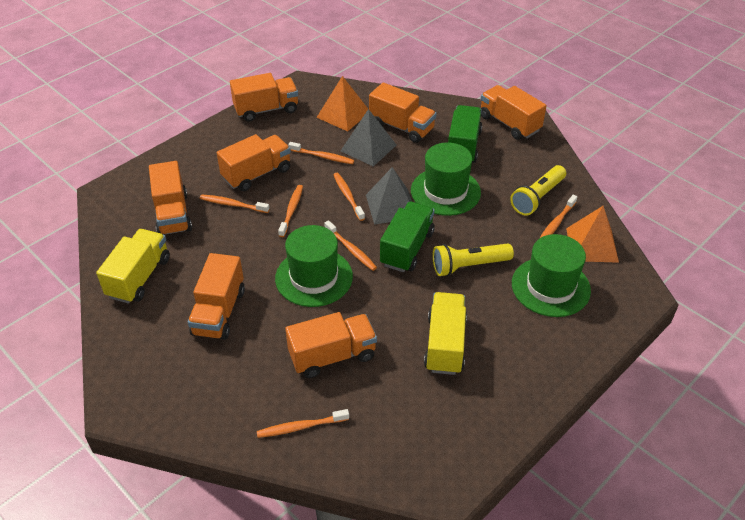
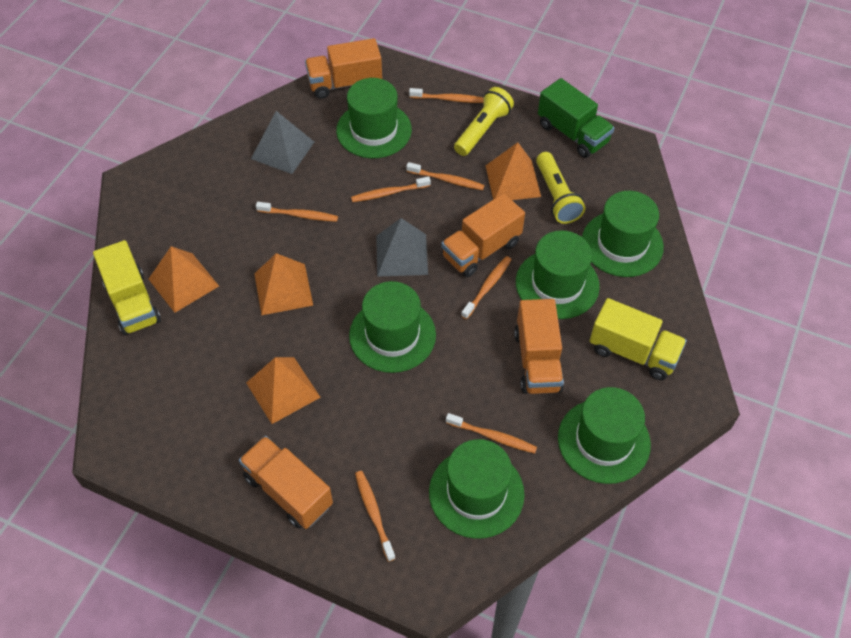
green hat: [275,225,353,307] [411,143,481,216] [512,234,591,317] = 3 -> [336,78,412,158] [349,281,436,373] [429,439,525,539] [516,230,600,319] [558,387,651,484] [582,191,664,277] = 6
green truck: [380,201,435,272] [448,105,482,163] = 2 -> [538,78,615,158] = 1
orange pyramid: [316,76,368,131] [566,206,619,263] = 2 -> [149,246,219,313] [246,357,321,424] [254,253,313,315] [486,142,541,200] = 4
orange truck: [149,161,192,235] [188,253,245,340] [217,134,291,191] [230,73,298,122] [285,312,377,378] [369,83,437,143] [481,85,547,140] = 7 -> [239,436,333,529] [305,38,382,99] [441,193,525,277] [514,299,564,394] = 4

